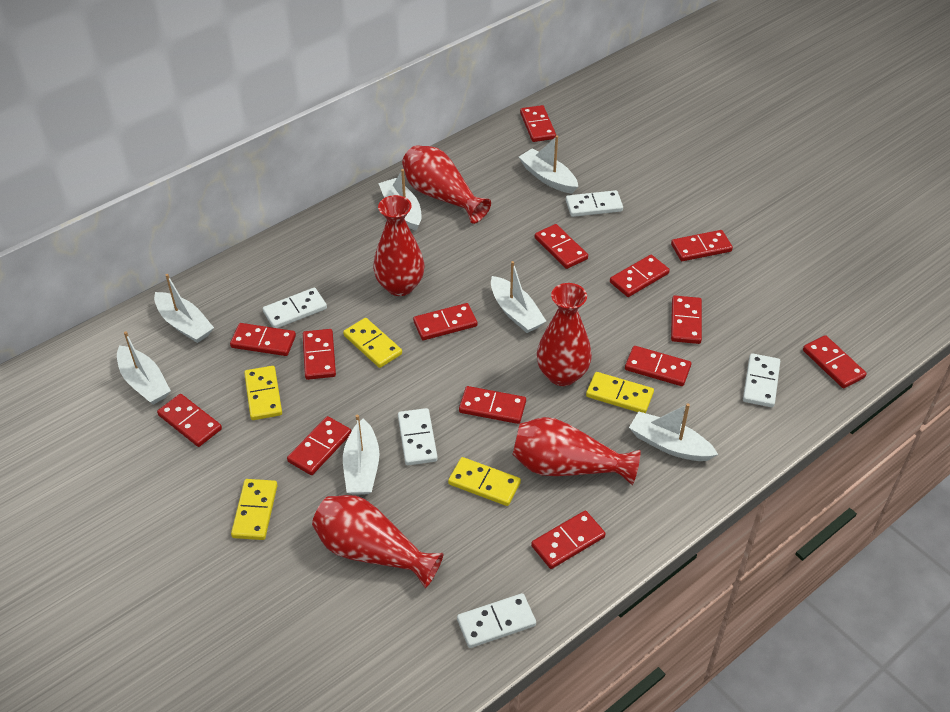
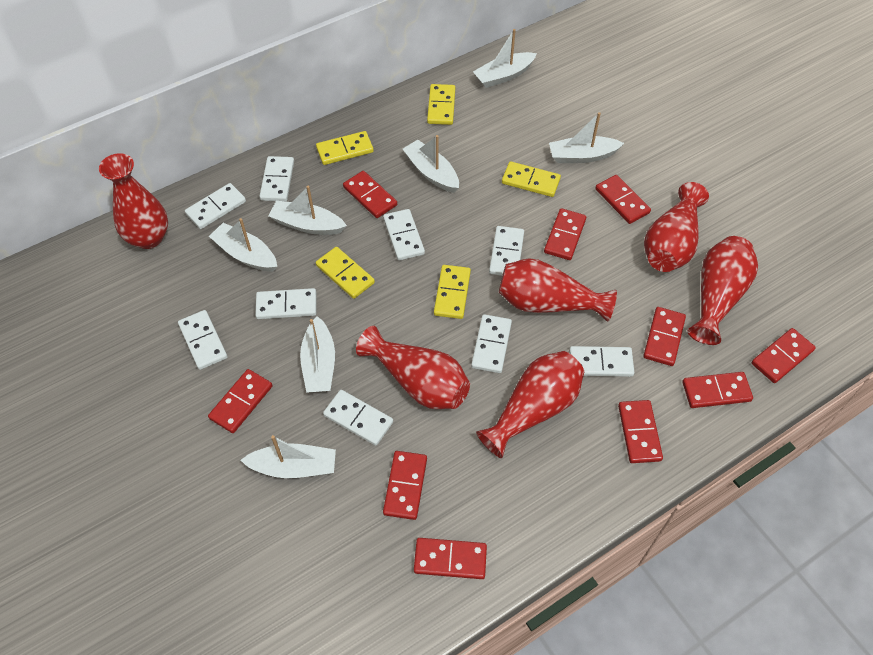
red domino: [157,394,222,447] [230,323,296,356] [287,416,351,475] [303,329,336,380] [413,303,477,340] [459,386,526,424] [520,105,556,142] [531,511,606,569] [535,224,588,269] [610,255,670,297] [625,346,691,386] [671,230,733,261] [671,296,702,344] [803,335,867,388] = 14 -> [208,369,273,433] [343,171,397,218] [383,451,427,520] [414,538,487,579] [544,208,586,260] [595,175,651,224] [618,400,663,463] [643,307,686,366] [682,372,753,408] [751,328,816,383] = 10
red vase: [312,495,443,588] [373,195,424,296] [402,145,491,224] [512,417,641,485] [537,283,592,386] = 5 -> [99,153,168,249] [356,326,470,409] [476,351,584,458] [499,258,617,322] [644,182,709,272] [688,236,758,345] = 6
white domino: [263,288,327,328] [398,408,438,465] [457,593,536,648] [566,190,623,217] [743,353,780,407] = 5 -> [178,310,228,370] [185,183,246,229] [255,288,316,319] [259,156,294,201] [323,390,393,446] [383,209,425,261] [471,314,512,373] [489,226,524,276] [569,346,634,377] = 9

